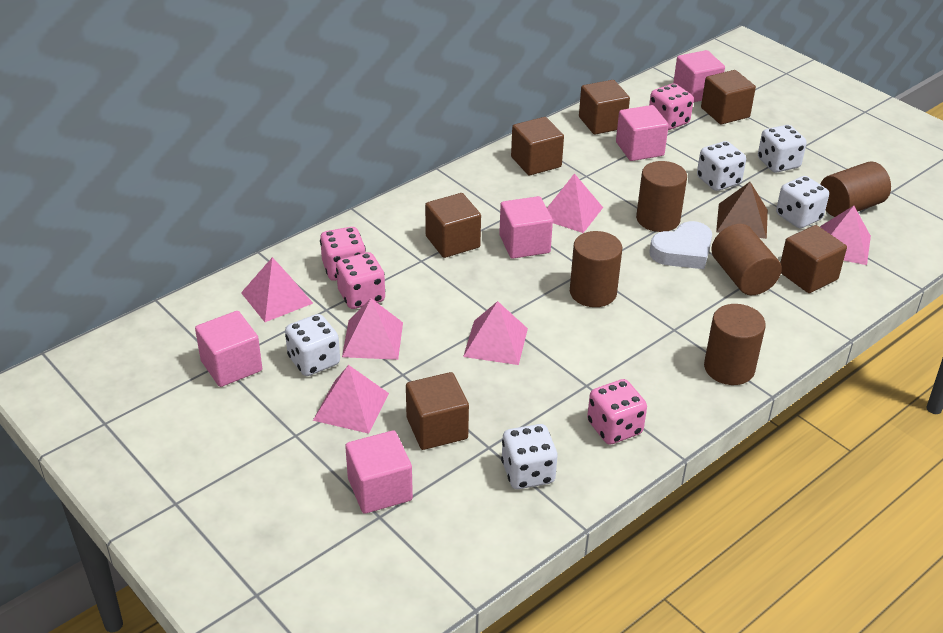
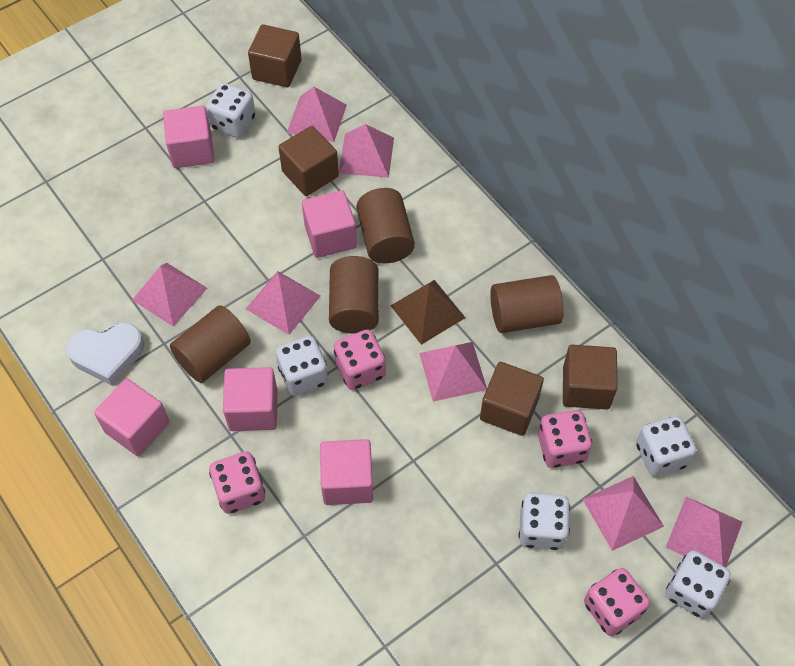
brown cube: [406,372,469,450] [425,193,481,258] [511,117,564,175] [579,80,630,135] [701,70,756,124] [780,225,847,293] = 6 -> [248,24,301,87] [278,126,339,196] [480,362,544,436] [563,345,618,410] = 4
brown cylinder: [570,231,622,307] [636,161,687,232] [704,304,766,385] [711,224,782,295] [820,161,891,217] = 5 -> [170,305,251,383] [329,256,379,334] [356,188,415,264] [490,275,564,333] = 4
pink pyramid: [241,257,313,322] [313,365,389,434] [342,299,403,360] [463,301,528,365] [547,173,603,233] [820,206,871,265] = 6 -> [132,263,208,326] [246,271,320,335] [287,87,347,142] [339,124,394,178] [419,342,487,402] [582,476,664,551] [666,497,743,567] = 7

